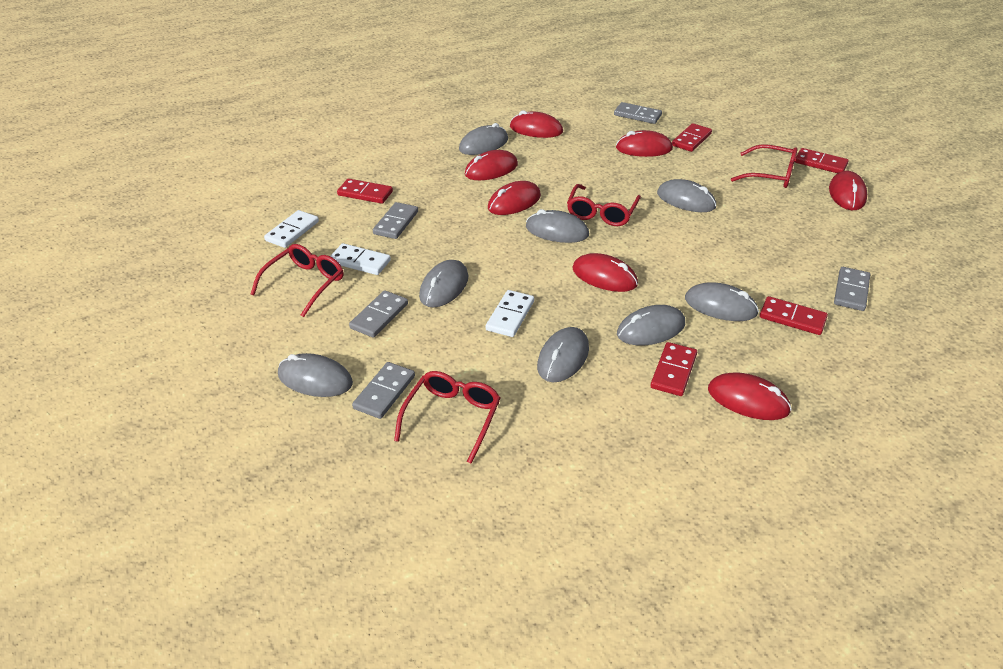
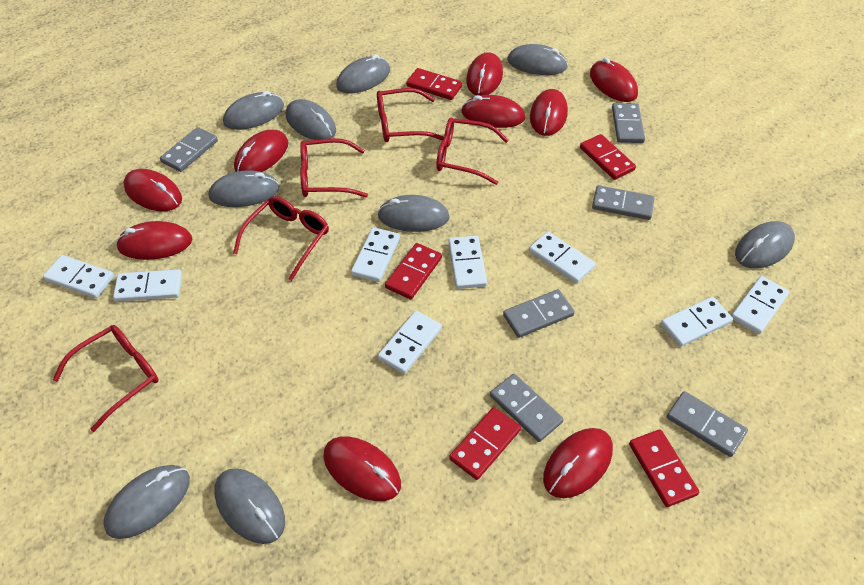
grey domino: [349,290,408,338] [352,362,415,419] [373,202,418,239] [614,102,662,124] [834,267,870,311] = 5 -> [160,127,218,172] [490,374,564,442] [503,289,575,338] [592,185,654,220] [612,103,645,143] [667,391,748,457] = 6
grey mouse: [278,353,353,397] [419,260,468,307] [459,123,508,155] [526,209,589,243] [537,327,589,383] [617,305,685,345] [657,179,716,212] [685,282,759,321] = 8 -> [104,465,190,539] [209,170,279,207] [214,468,285,544] [223,91,284,130] [286,99,336,140] [336,54,390,94] [377,195,450,232] [507,44,568,75] [735,221,795,269] = 9
red glasses: [251,244,344,317] [394,371,500,464] [567,184,641,226] [731,144,798,188] = 4 -> [53,325,159,432] [233,196,329,281] [300,138,368,197] [377,88,444,142] [436,118,509,185] = 5
red mouse: [465,150,518,180] [488,181,541,215] [510,110,563,138] [572,253,638,292] [616,130,673,157] [708,372,792,420] [829,171,867,210] = 7 -> [116,221,193,260] [123,169,182,211] [234,130,288,172] [323,436,401,501] [461,95,525,128] [466,52,503,95] [530,89,568,136] [543,428,613,498] [590,58,638,102] = 9
white domino: [264,210,319,248] [330,243,391,275] [486,290,534,337] = 3 -> [43,255,114,298] [113,269,182,302] [351,227,400,282] [378,311,442,374] [448,236,487,289] [529,232,596,283] [661,297,733,347] [731,276,789,334] = 8

